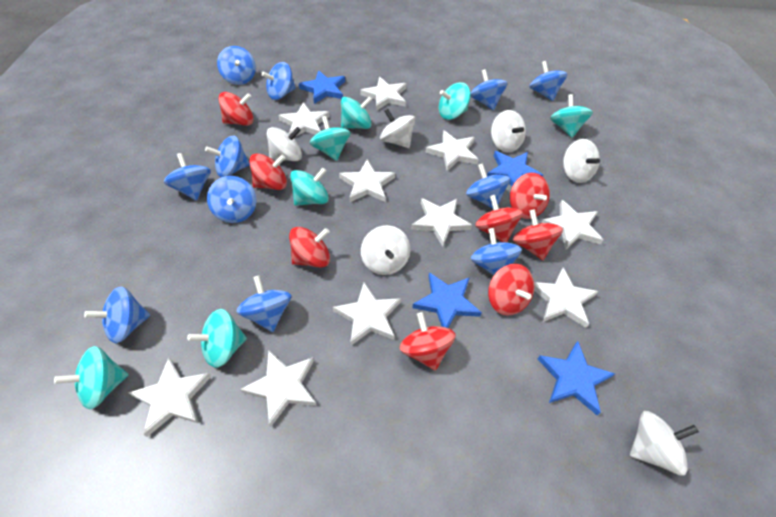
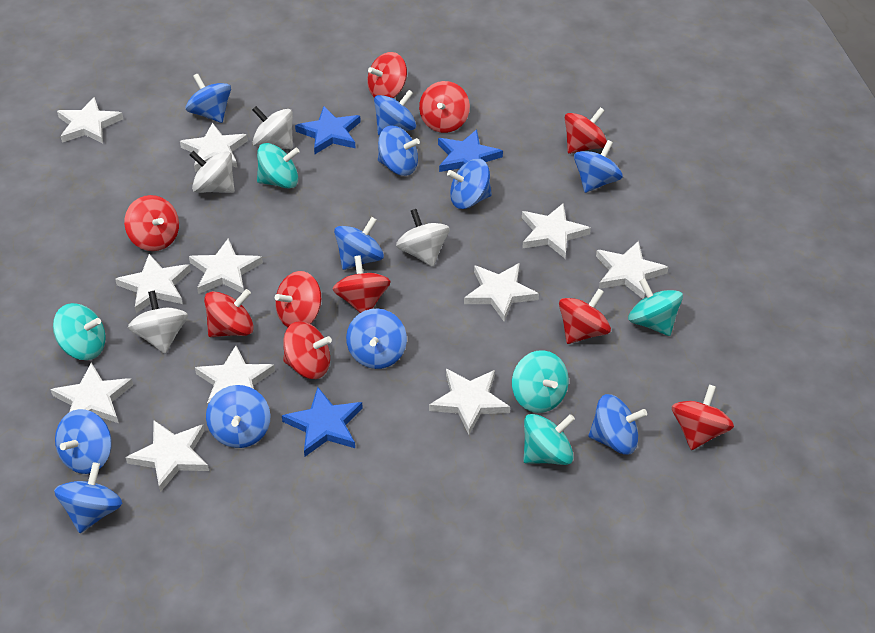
blue star: [299,70,345,104] [412,272,482,328] [487,151,543,187] [538,341,615,415] = 4 -> [282,387,363,456] [295,106,361,154] [438,130,503,172] = 3
red spinning top: [218,92,254,126] [249,153,287,190] [289,227,330,268] [400,312,456,371] [475,195,523,242] [488,264,534,316] [510,173,550,219] [513,209,563,260] = 8 -> [124,195,179,251] [204,289,254,337] [275,271,321,328] [283,321,332,379] [332,255,391,313] [367,52,407,98] [419,81,470,133] [559,288,611,344] [565,107,607,154] [672,384,734,450] = 10
turquoise spinning top: [54,346,129,409] [187,309,247,368] [290,168,329,206] [310,116,351,161] [341,96,372,129] [438,82,471,120] [550,94,593,138] = 7 -> [53,303,106,360] [257,143,300,189] [512,350,568,413] [523,414,575,465] [628,278,683,336] = 5
white spinning top: [267,127,302,161] [361,225,410,275] [380,109,415,148] [491,110,526,152] [563,139,600,183] [630,411,699,475] = 6 -> [128,291,188,354] [190,151,234,193] [252,106,293,149] [396,209,450,267] = 4
white star: [128,358,212,437] [240,350,317,427] [278,102,330,136] [333,283,401,346] [339,160,395,202] [360,77,406,111] [411,198,472,247] [426,130,479,171] [534,268,598,328] [541,200,603,250] = 10 -> [50,363,133,423] [57,97,123,144] [115,254,191,313] [125,421,209,492] [180,123,248,172] [189,238,263,294] [195,345,275,407] [429,369,510,435] [464,263,539,322] [522,204,591,258] [596,241,668,299] = 11

